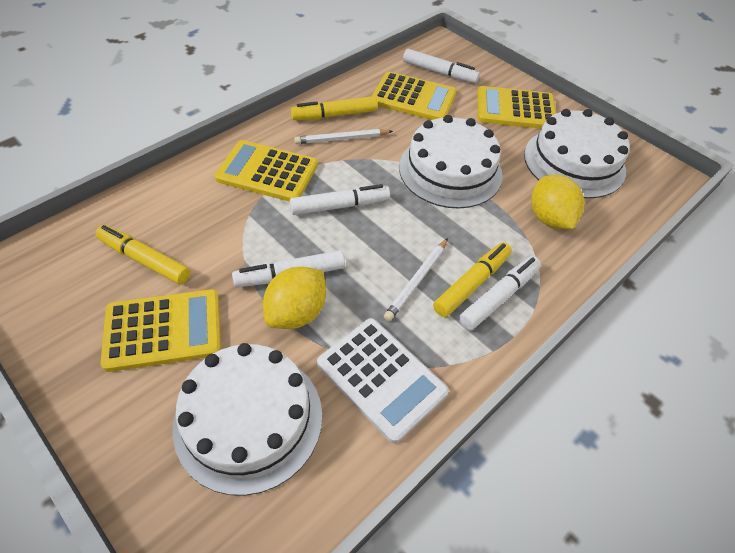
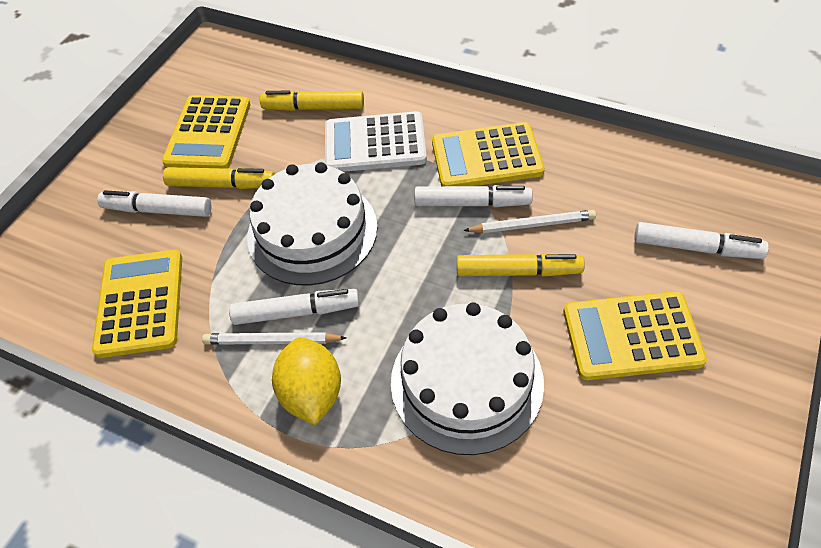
white cake: [173,343,322,496] [399,115,503,209] [524,109,630,198] = 3 -> [247,162,377,285] [391,302,544,455] = 2
yellow lemon: [263,267,326,329] [531,175,584,229] = 2 -> [272,337,341,425] = 1

